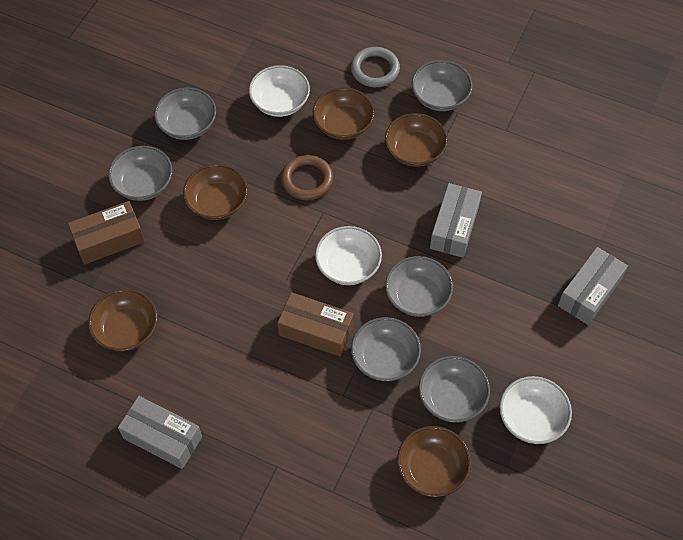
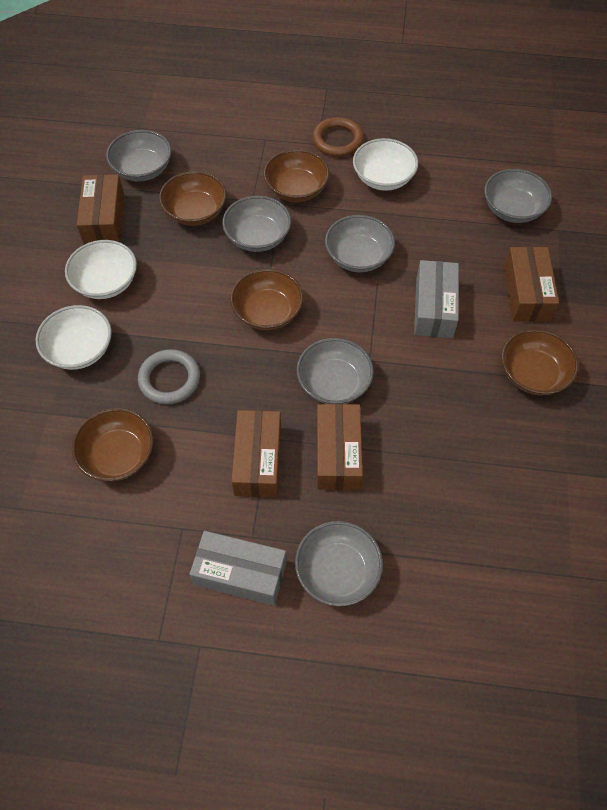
brown box: [68,201,145,265] [277,292,354,357] = 2 -> [77,174,124,245] [231,410,281,497] [317,404,363,490] [504,247,559,322] = 4
grey box: [118,396,202,469] [430,183,482,258] [558,247,628,325] = 3 -> [190,531,287,606] [414,260,459,338] = 2

